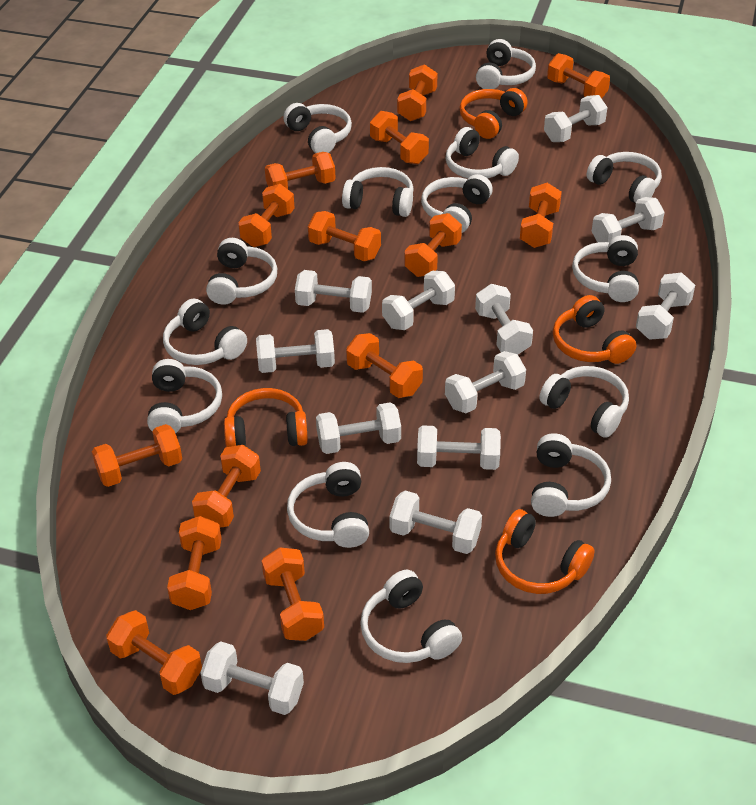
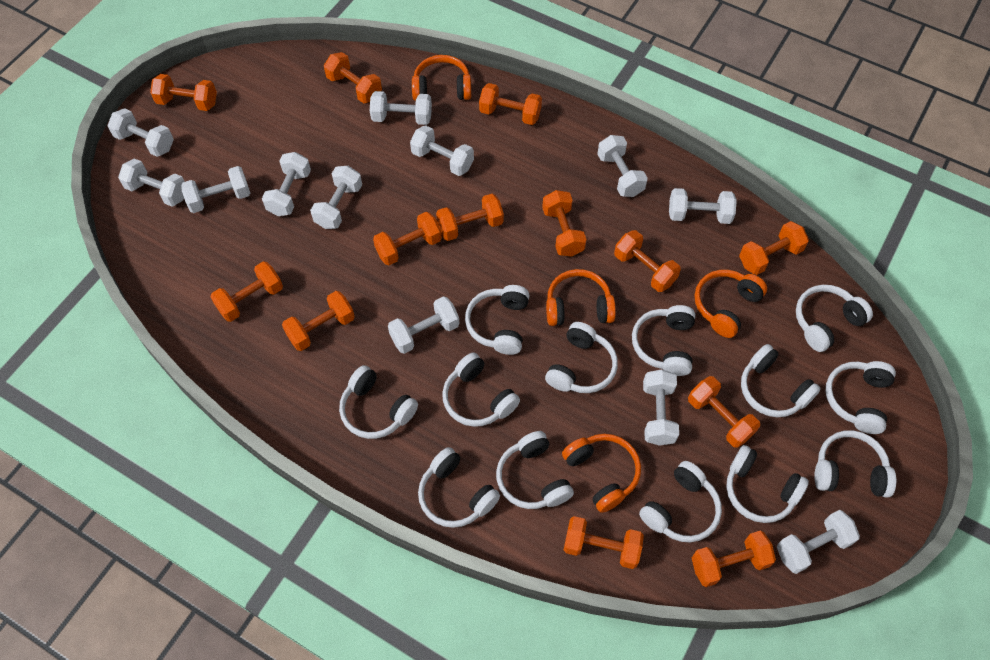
orange dumbbell: [92,424,182,487] [106,610,202,695] [167,516,222,610] [192,445,261,527] [238,184,295,247] [262,547,324,641] [265,152,336,189] [308,211,381,261] [346,333,423,398] [370,111,429,164] [397,64,438,121] [405,213,462,277] [520,183,562,248] [547,53,610,98] = 14 -> [150,74,217,111] [210,261,283,322] [282,291,355,351] [324,52,382,103] [373,212,442,265] [436,194,504,241] [479,83,542,125] [542,190,586,256] [564,516,644,569] [614,230,681,292] [688,376,760,448] [692,531,776,587] [739,221,809,275] = 13
white headphones: [147,359,222,433] [163,298,247,365] [206,238,277,305] [283,103,352,153] [287,462,369,548] [342,167,414,217] [360,570,462,663] [421,174,493,233] [446,127,519,179] [476,39,536,89] [531,433,611,517] [539,366,629,438] [572,235,639,302] [587,152,662,203] = 14 -> [339,365,418,439] [418,447,500,528] [442,353,520,427] [465,285,530,355] [496,431,574,509] [545,322,618,393] [632,305,695,376] [639,461,722,542] [726,445,809,523] [741,344,821,417] [796,285,873,352] [814,430,896,498] [825,361,896,434] = 13

